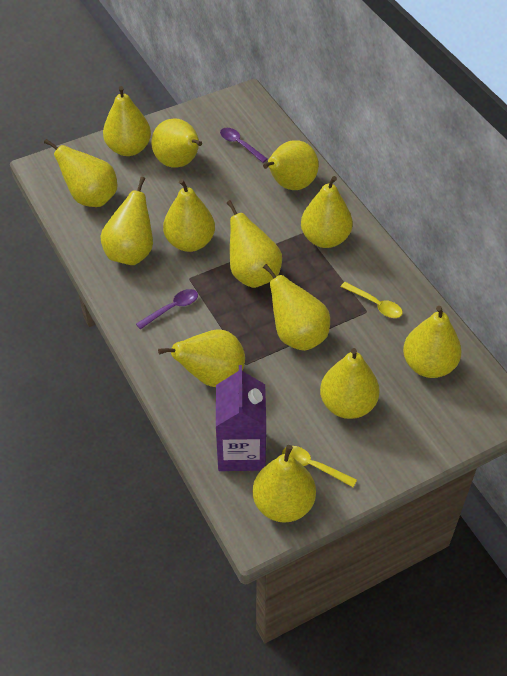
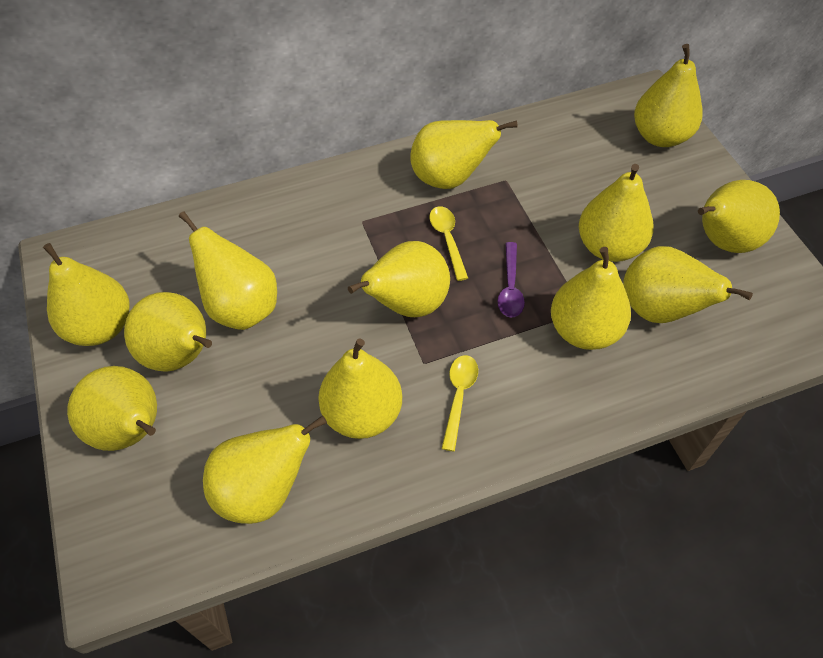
purple carton: [216,365,266,471] = 1 -> none = 0
purple spoon: [136,289,198,329] [220,128,268,163] = 2 -> [498,242,525,318] = 1

